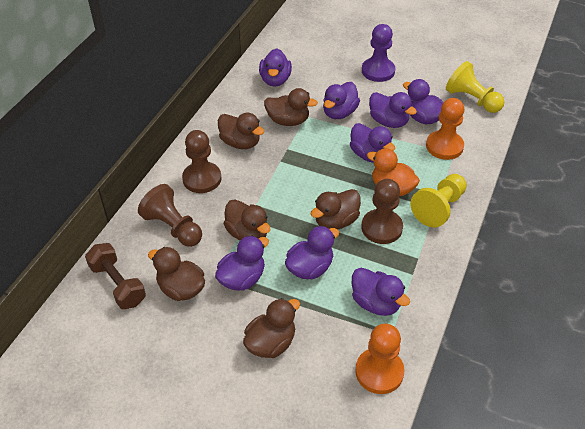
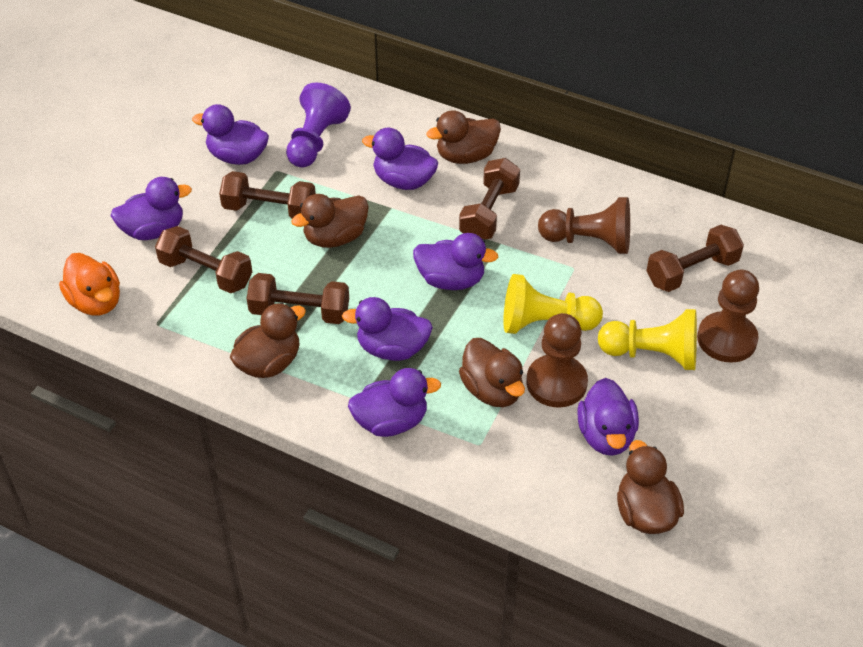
brown duck: [148,247,205,301] [218,112,264,149] [224,200,270,240] [243,298,300,358] [264,88,318,126] [310,189,361,229] = 6 -> [230,303,306,378] [291,194,369,248] [426,110,501,164] [459,338,525,407] [617,440,684,534] = 5
brown dumbbell: [85,243,146,309] = 1 -> [155,226,252,293] [219,171,316,219] [247,273,349,324] [459,158,520,240] [647,225,744,292] = 5
orange pawn: [355,323,404,394] [426,98,464,160] = 2 -> none = 0
purple duck: [215,236,269,291] [259,48,292,87] [285,226,339,279] [323,82,360,119] [350,123,395,163] [352,268,410,316] [369,92,417,128] [403,79,444,124] = 8 -> [111,177,192,240] [192,104,269,165] [342,297,433,361] [348,368,441,437] [362,128,438,190] [413,233,498,290] [577,378,639,456] = 7

